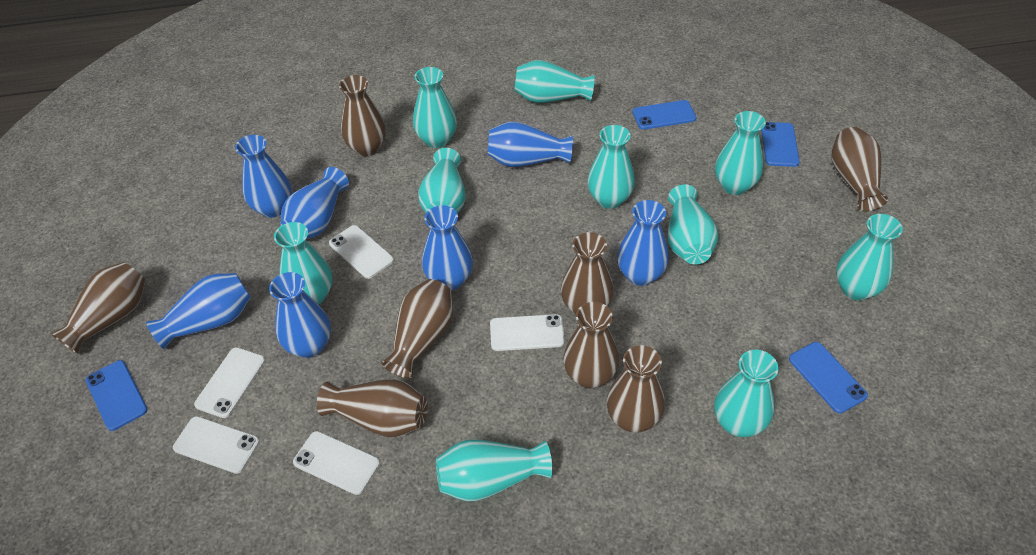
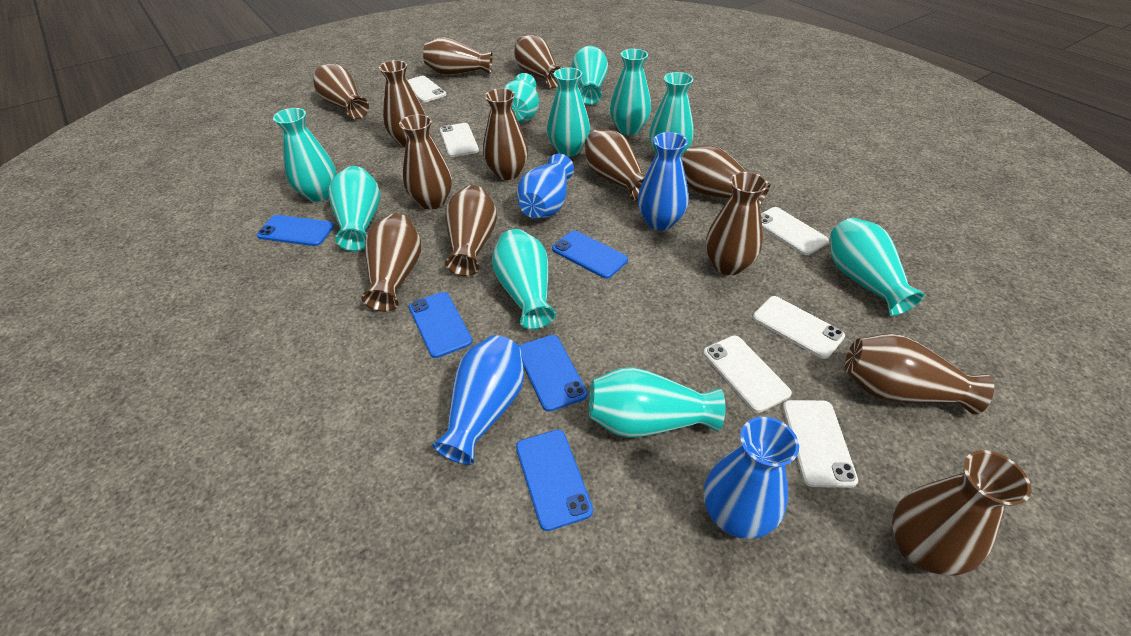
blue phone: [86,360,148,431] [632,100,697,130] [761,122,800,167] [789,342,868,413] = 4 -> [257,215,334,246] [409,292,473,358] [516,430,593,531] [519,335,588,412] [552,230,628,279] = 5
blue vase: [146,273,251,349] [235,135,291,218] [269,272,331,358] [281,167,349,239] [422,205,473,290] [487,122,573,167] [617,200,669,286] = 7 -> [432,335,524,465] [517,154,574,218] [638,132,688,231] [704,417,799,539] = 4
brown vase: [50,262,146,354] [317,379,428,437] [339,75,386,156] [382,279,453,379] [561,232,613,315] [563,302,619,389] [606,345,665,433] [831,127,888,212] = 8 -> [313,63,369,119] [361,214,421,312] [379,60,425,147] [399,114,452,210] [423,37,493,75] [445,185,497,276] [483,88,528,180] [514,35,562,88] [585,129,646,201] [682,145,771,205] [706,172,768,275] [845,334,994,415] [892,450,1031,576] = 13
white phone: [173,416,260,474] [194,347,265,418] [293,431,380,495] [329,225,394,279] [490,314,565,351] = 5 -> [408,76,446,102] [440,123,479,157] [703,336,792,413] [753,296,845,359] [761,207,829,255] [782,400,858,488] = 6

